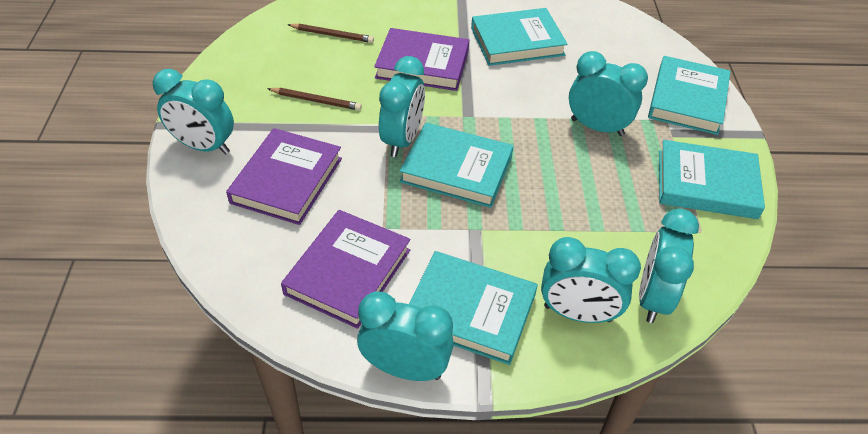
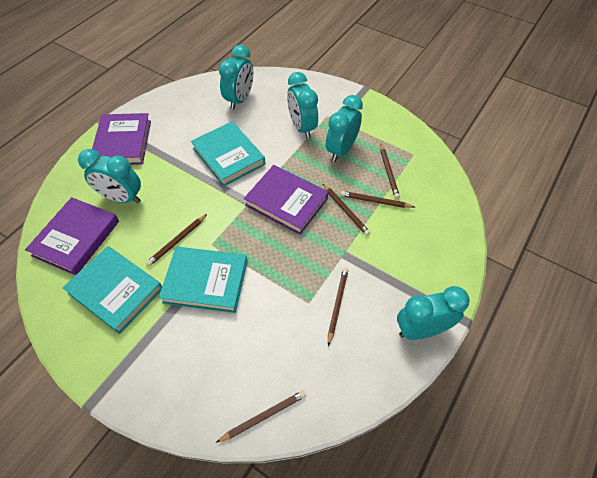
brown pencil: [267,88,362,110] [288,24,374,43] = 2 -> [146,214,207,266] [216,390,306,443] [323,184,370,236] [328,268,349,346] [340,191,414,208] [380,144,400,199] = 6
turquoise book: [400,122,514,208] [409,251,538,365] [471,8,568,66] [648,56,731,135] [659,140,765,219] = 5 -> [63,246,162,334] [159,247,248,313] [191,122,266,187] = 3
turquoise clock: [152,69,234,154] [357,291,454,381] [379,56,425,157] [541,237,641,323] [569,51,648,136] [639,208,699,323] = 6 -> [78,149,141,203] [219,45,253,110] [287,72,318,139] [326,95,363,162] [397,286,470,340] = 5

